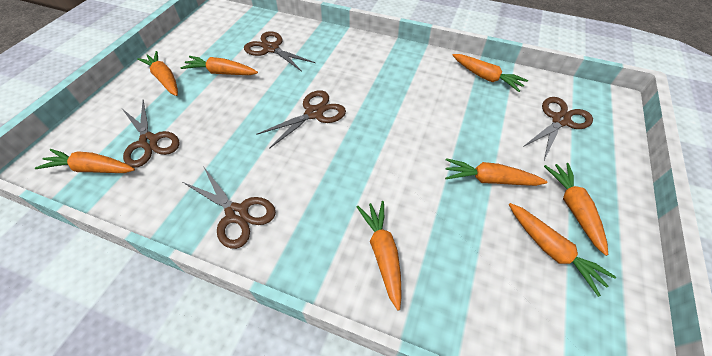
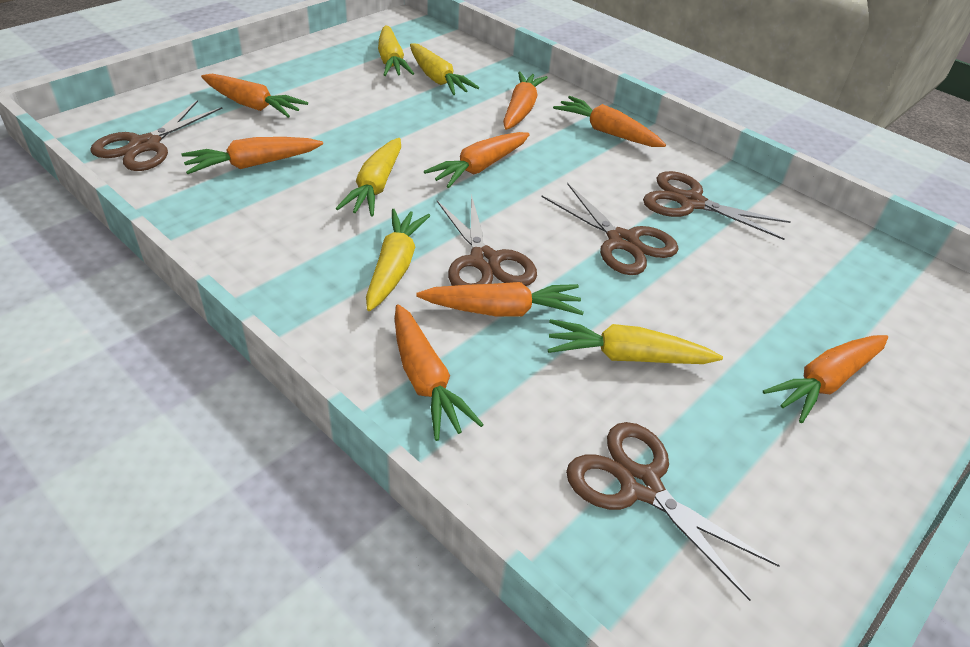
yellow carrot: none = 0 -> [336,138,401,217] [366,209,430,311] [378,25,414,76] [410,43,479,95] [548,319,723,364] = 5

